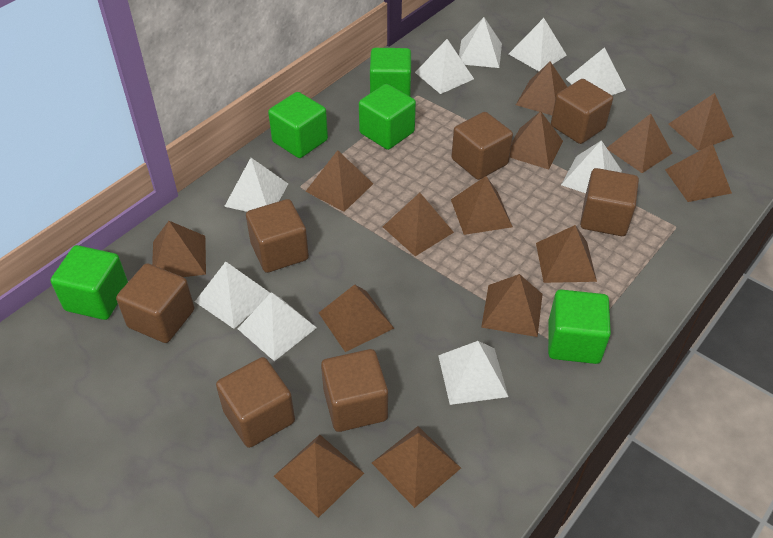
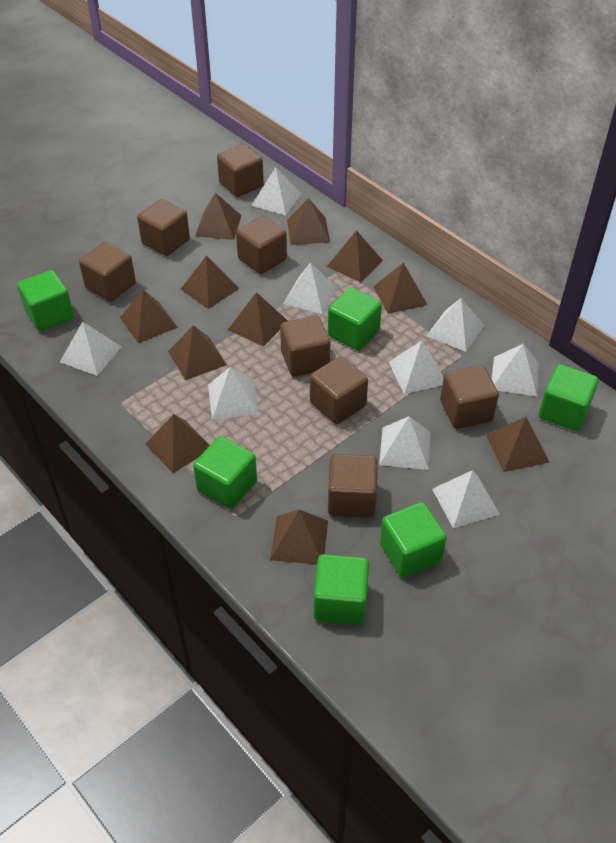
brown cube: [116,263,194,343] [216,357,295,448] [246,199,309,273] [321,349,388,432] [451,112,513,180] [551,79,613,144] [580,168,639,236] = 7 -> [79,242,136,302] [137,199,190,256] [217,144,264,197] [236,216,287,274] [280,316,330,377] [310,356,368,424] [328,454,378,518] [440,365,499,429] = 8
brown pyramid: [152,221,206,277] [274,434,364,518] [305,150,373,212] [319,284,394,352] [372,426,461,508] [383,193,454,256] [451,176,513,235] [481,274,542,337] [510,111,563,170] [516,62,567,115] [536,225,597,283] [607,114,673,173] [665,144,732,202] [669,93,734,151] = 14 -> [120,290,178,343] [145,414,210,473] [168,325,227,380] [181,256,239,309] [195,193,241,240] [228,292,288,347] [270,510,328,565] [287,198,330,245] [327,230,383,283] [373,262,427,314] [486,417,550,472] = 11
green cube: [51,245,128,320] [268,92,328,158] [359,84,416,150] [370,48,411,96] [548,290,611,364] = 5 -> [17,270,74,331] [193,436,257,509] [314,554,369,625] [328,288,382,350] [380,502,447,578] [538,364,599,431] = 6

